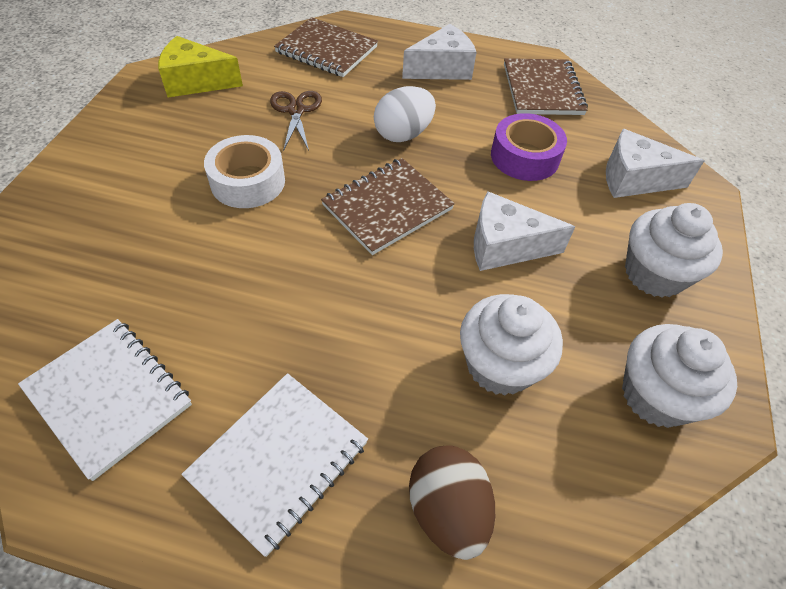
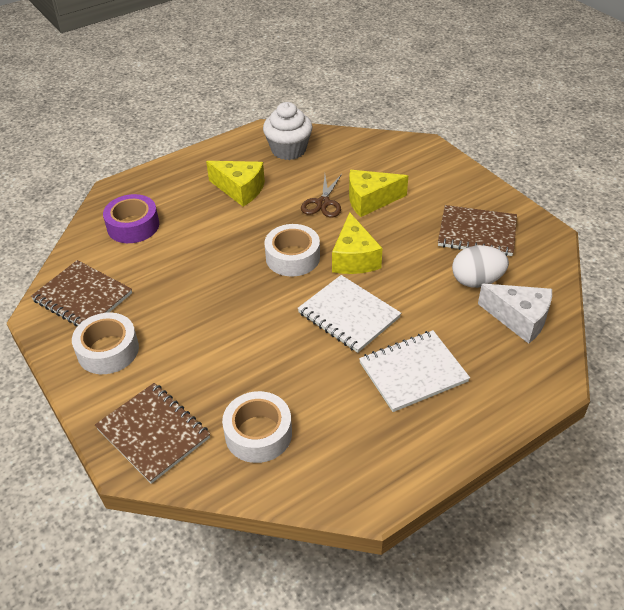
brown egg: [409,445,495,560] = 1 -> none = 0
white cheese: [402,24,477,80] [474,192,575,271] [606,129,704,198] = 3 -> [478,284,552,344] = 1
white cupcake: [460,294,563,396] [622,324,737,428] [625,203,723,298] = 3 -> [263,102,313,160] = 1
white tape: [204,135,285,208] = 1 -> [72,313,139,374] [222,391,292,463] [264,224,320,277] = 3
yellow cheese: [158,36,243,97] = 1 -> [206,161,265,206] [332,212,383,274] [349,170,408,217] = 3

